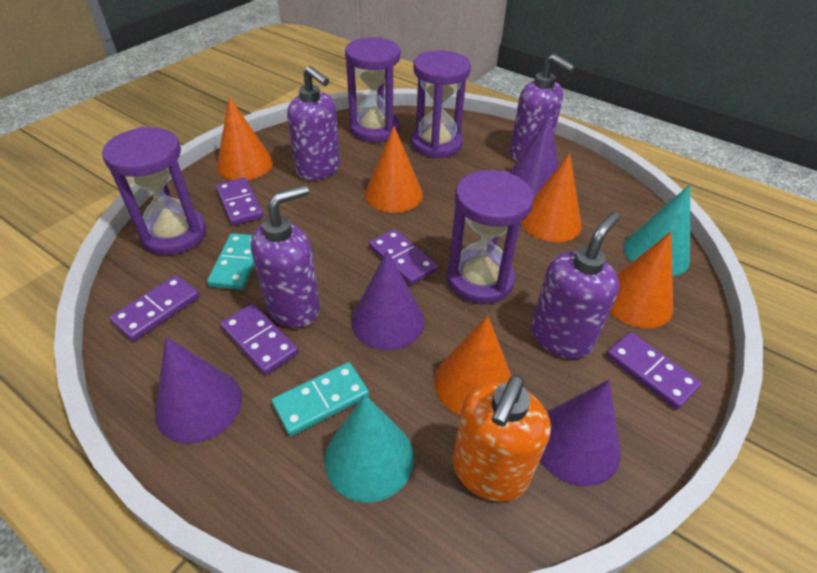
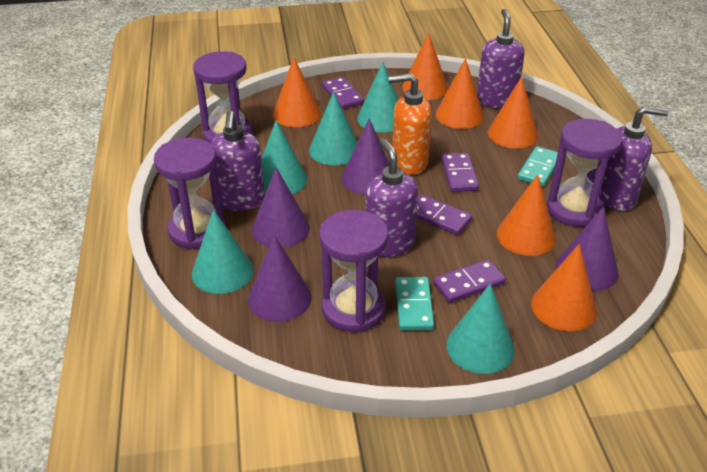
orange cone: [217,97,273,180] [365,126,423,213] [434,315,511,415] [521,153,582,243] [610,232,673,328] = 5 -> [273,57,321,127] [402,33,448,100] [436,58,484,129] [488,76,538,149] [497,174,556,256] [531,244,597,331] = 6
purple domino: [110,275,199,341] [216,178,263,226] [220,304,298,375] [369,229,438,285] [606,332,702,410] = 5 -> [322,77,364,109] [416,195,472,235] [433,259,506,303] [441,153,479,192] = 4
turquoise cone: [324,394,414,503] [623,185,690,276] = 2 -> [192,209,254,294] [261,120,307,194] [309,91,358,165] [357,62,398,132] [446,283,515,374] = 5

